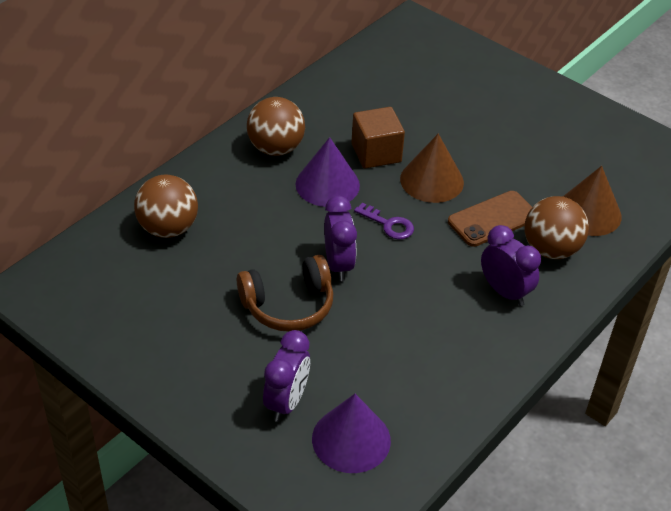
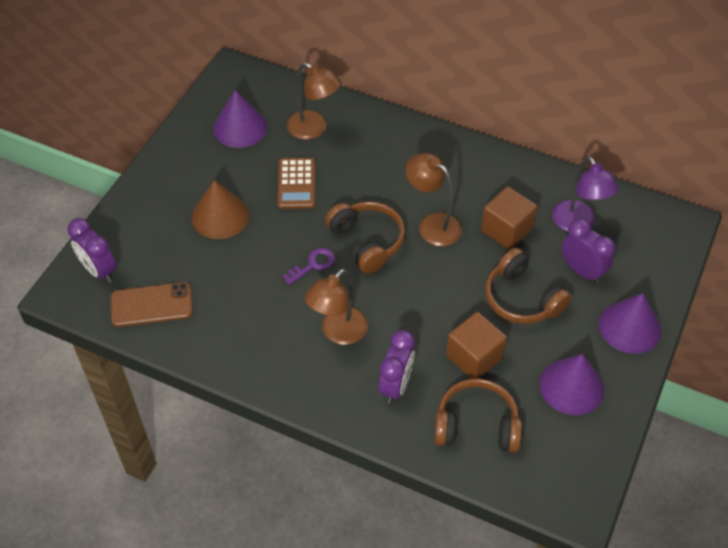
brown ball: [134,175,198,238] [247,97,305,156] [525,196,589,259] = 3 -> none = 0
brown calculator: none = 0 -> [278,158,315,209] = 1
brown cone: [400,134,464,203] [563,166,622,236] = 2 -> [191,180,249,239] = 1
brown cube: [351,107,405,169] = 1 -> [446,312,507,379] [481,186,537,250] = 2
brown headphones: [237,255,333,332] = 1 -> [325,201,405,274] [434,379,522,453] [485,248,572,324] = 3
brown lamp: none = 0 -> [287,62,341,140] [305,269,368,345] [406,153,462,246] = 3
purple cone: [296,137,360,207] [312,394,391,473] = 2 -> [213,90,267,148] [540,354,604,415] [599,293,661,354] = 3
purple lamp: none = 0 -> [552,156,619,232] = 1

